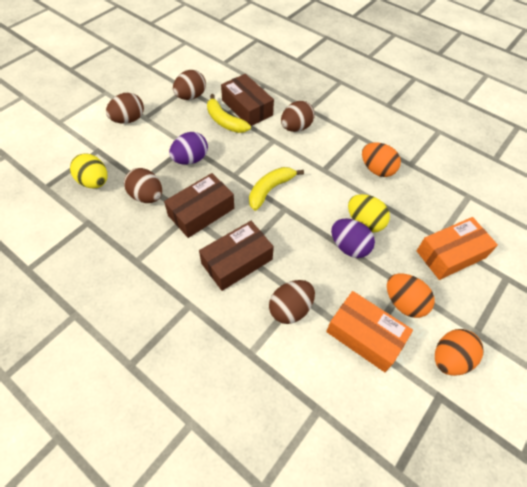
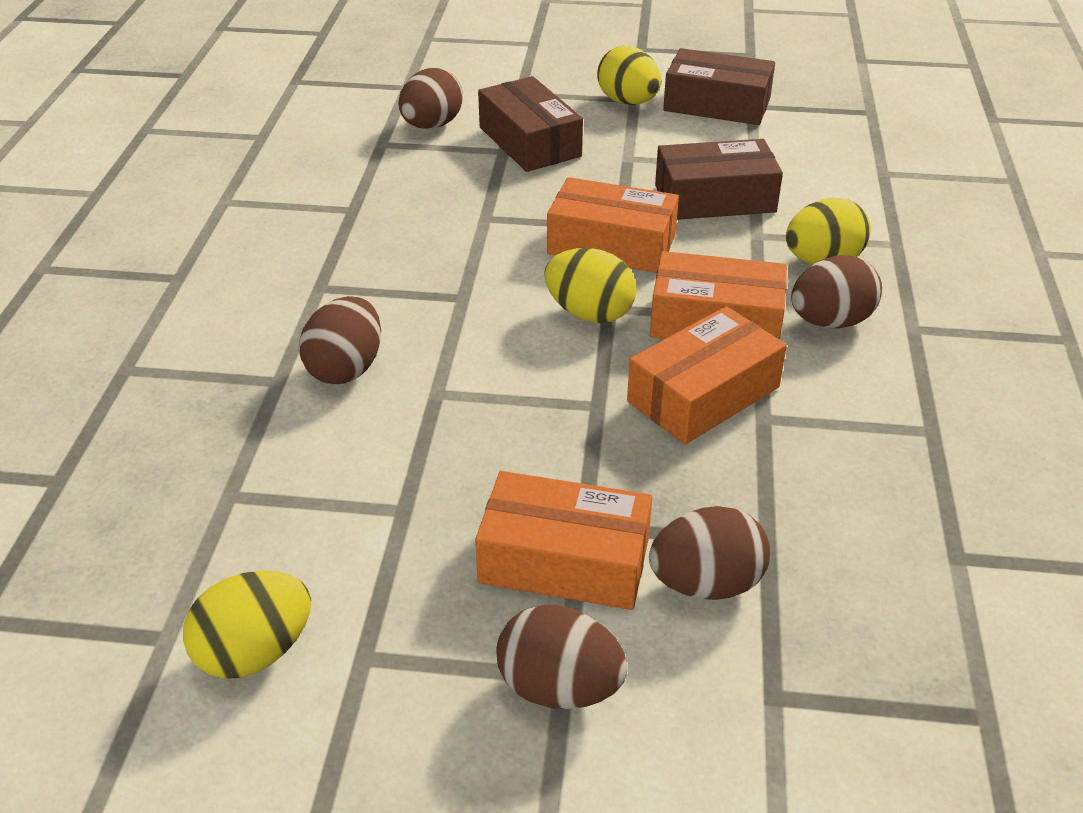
orange box: [326,291,413,372] [417,217,498,280] = 2 -> [475,471,652,610] [547,177,679,273] [627,306,787,444] [650,251,787,340] = 4
orange egg: [362,142,401,177] [387,274,435,318] [435,329,483,376] = 3 -> none = 0
purple egg: [169,132,208,165] [331,219,375,258] = 2 -> none = 0
yellow banana: [207,94,251,133] [249,167,304,211] = 2 -> none = 0
yellow egg: [70,153,107,188] [348,194,390,233] = 2 -> [183,571,311,679] [544,248,636,323] [597,46,661,105] [786,197,871,264] = 4

